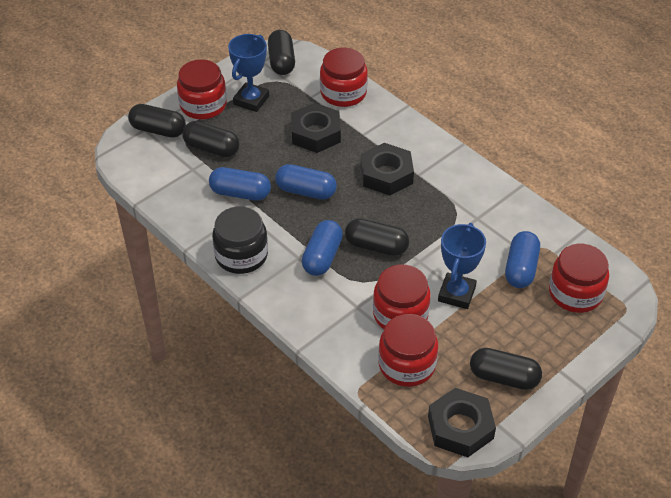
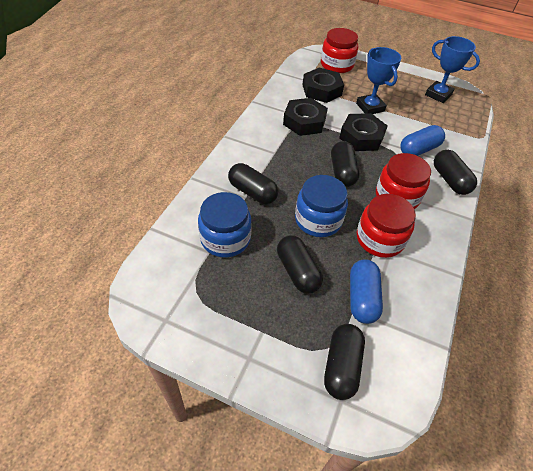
black jar: [212,206,268,274] = 1 -> none = 0
blue capsule: [209,167,271,201] [275,164,337,199] [302,220,343,276] [505,231,540,288] = 4 -> [350,259,383,324] [400,125,445,156] = 2
blue jar: none = 0 -> [198,192,252,258] [295,175,348,237] = 2
red jar: [177,60,227,119] [320,48,368,107] [373,264,431,329] [378,314,438,387] [549,244,609,313] = 5 -> [321,28,358,73] [357,194,416,258] [376,153,431,209] = 3

